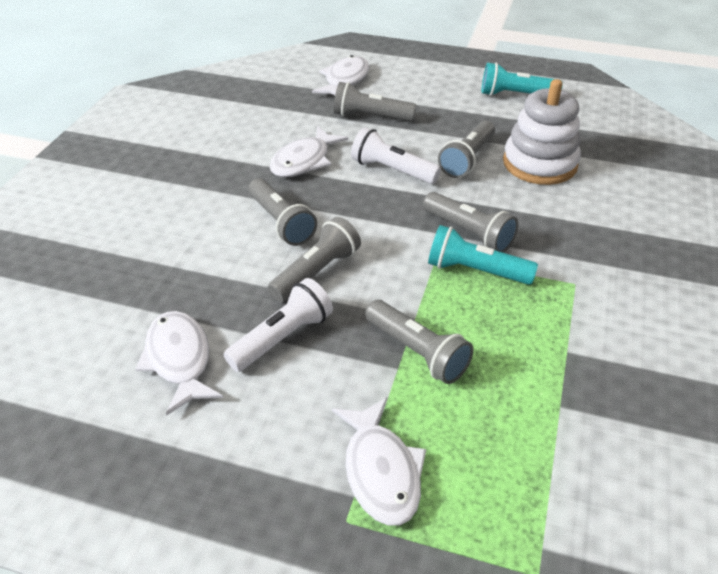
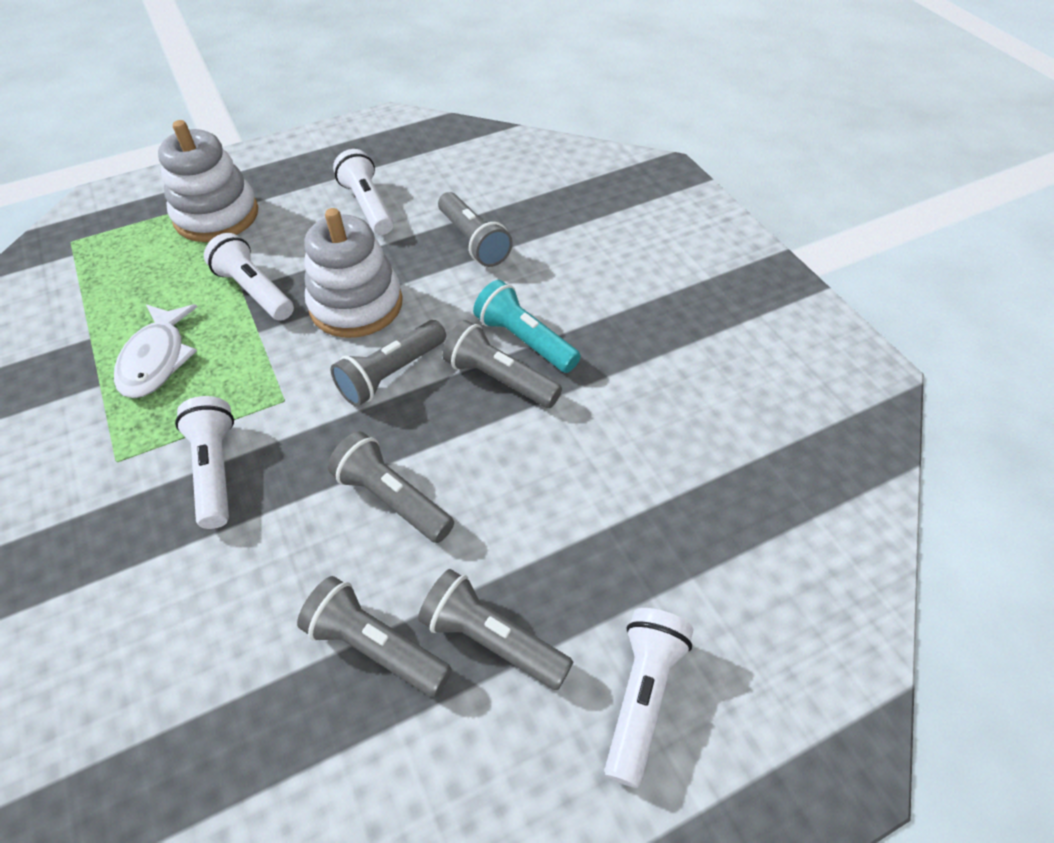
turquoise flashlight: [428,225,538,285] [482,62,563,96] = 2 -> [473,280,581,373] = 1
white fish: [135,311,223,416] [269,126,348,177] [312,55,369,95] [332,397,426,526] = 4 -> [114,304,197,398] = 1
white flashlight: [224,278,333,372] [351,127,441,184] = 2 -> [175,396,234,529] [204,233,294,321] [333,149,394,235] [605,608,693,788] = 4
white stacking toy: [503,79,581,185] = 1 -> [158,120,258,242] [304,208,403,338] = 2

